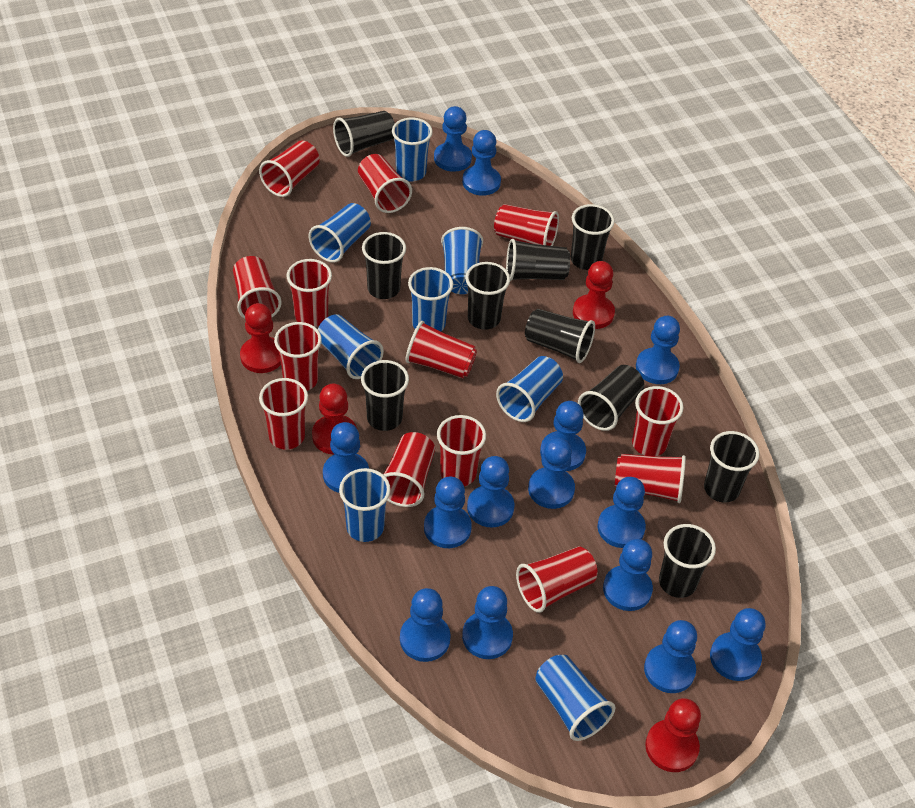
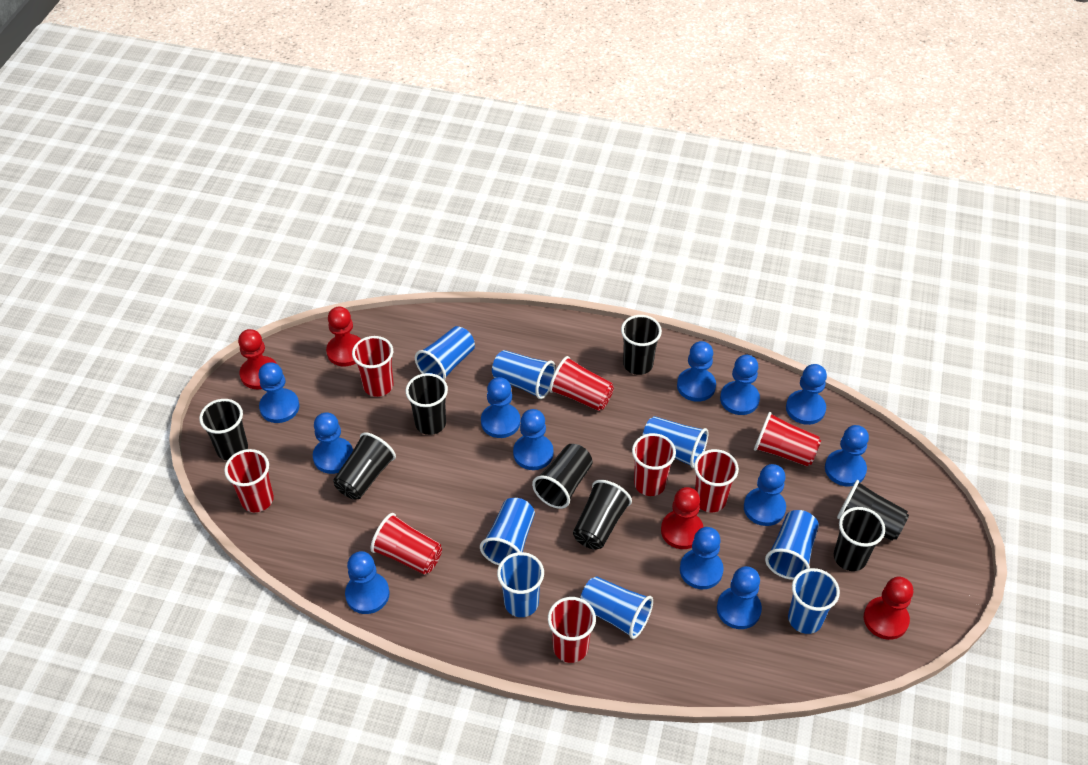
black cup: [333,111,395,157] [361,360,409,431] [362,232,406,299] [465,262,510,330] [506,239,570,281] [525,309,595,363] [571,204,615,270] [578,365,644,431] [659,524,716,598] [704,431,759,503] = 10 -> [199,399,248,461] [333,432,396,500] [406,373,448,435] [532,444,593,509] [573,480,632,550] [621,315,662,375] [834,507,885,571] [837,480,909,541] = 8
blue pawn: [323,422,369,493] [400,588,451,662] [424,477,472,548] [434,106,472,172] [462,130,501,196] [462,586,513,659] [467,456,514,527] [528,438,575,509] [540,401,586,471] [598,477,646,548] [603,539,653,611] [636,316,680,384] [644,620,697,693] [710,608,765,681] = 14 -> [258,362,300,423] [313,413,353,474] [345,551,390,614] [481,377,520,438] [513,409,554,470] [677,341,716,402] [680,527,724,589] [717,566,762,629] [720,355,760,415] [744,464,786,526] [786,364,827,425] [825,425,869,486] = 12
red cup: [233,256,282,319] [259,140,320,197] [259,378,308,449] [274,322,322,391] [287,259,332,327] [358,154,412,213] [383,432,435,507] [406,321,477,378] [437,415,486,486] [494,204,559,246] [516,547,597,613] [615,454,686,503] [632,386,683,456] = 13 -> [224,449,274,512] [352,336,394,397] [370,513,442,575] [548,597,596,663] [549,356,614,411] [632,433,676,496] [694,449,739,512] [754,412,821,467] = 8

